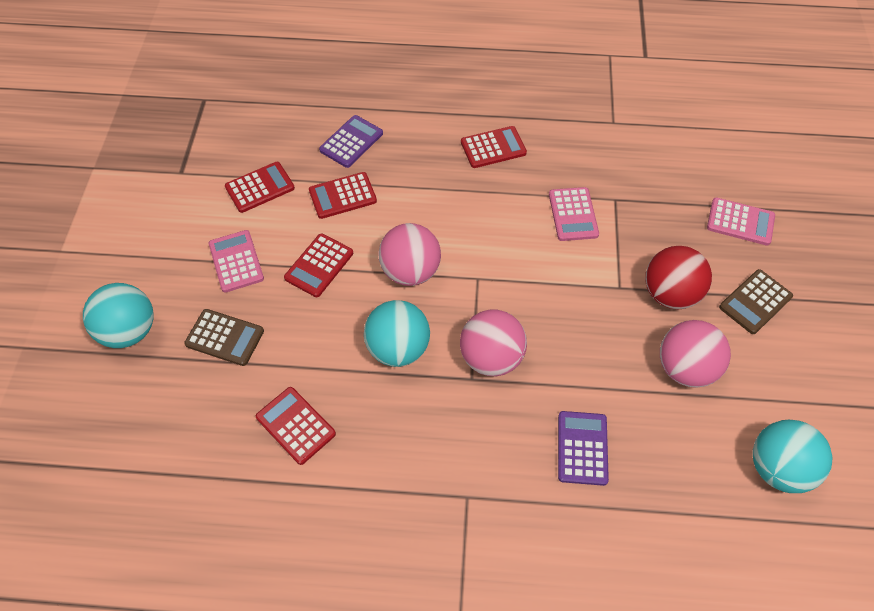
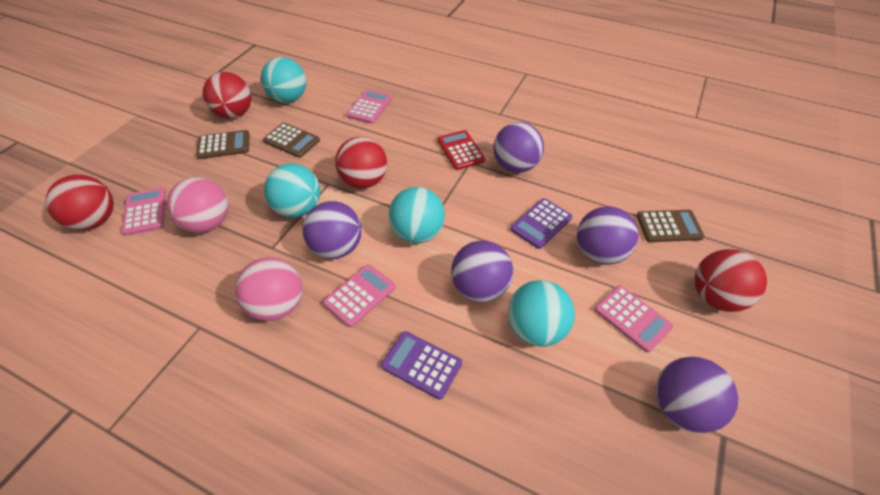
brown calculator: [184,309,264,366] [719,269,793,334] = 2 -> [196,130,250,159] [263,123,320,158] [636,210,704,242] = 3
pink ball: [378,223,441,286] [460,310,527,376] [660,320,731,388] = 3 -> [166,177,228,233] [235,258,302,321] = 2
pink calculator: [209,230,264,293] [549,187,599,241] [707,198,775,245] = 3 -> [122,188,166,236] [323,264,396,327] [346,90,392,124] [594,285,673,353] = 4
purple ball: none = 0 -> [303,201,362,259] [451,240,513,302] [493,122,544,173] [577,206,639,265] [655,357,738,434] = 5
red ball: [645,246,712,309] = 1 -> [46,175,114,230] [203,72,251,119] [335,137,387,189] [694,249,767,312] = 4
red calculator: [225,162,295,213] [256,387,336,465] [284,233,353,297] [309,172,377,219] [461,126,527,168] = 5 -> [437,130,485,170] = 1
turquoise ball: [83,283,153,348] [364,300,430,367] [753,420,832,493] = 3 -> [261,57,306,103] [264,163,321,218] [389,187,445,243] [508,280,575,347] = 4

